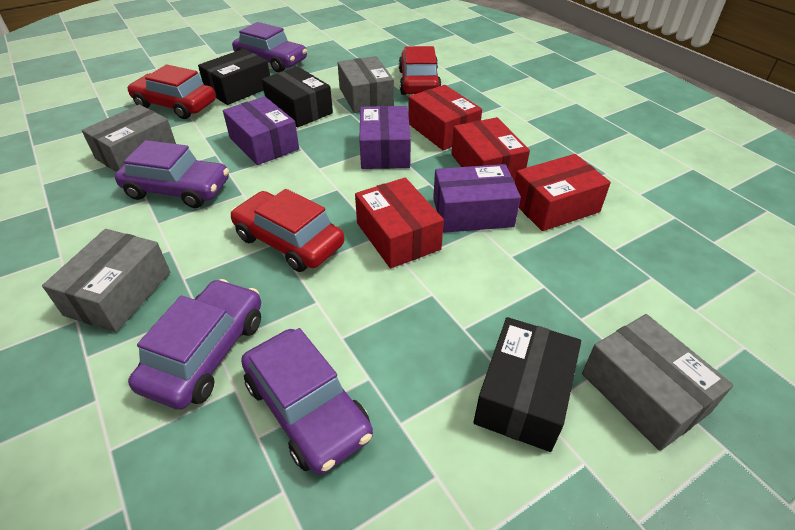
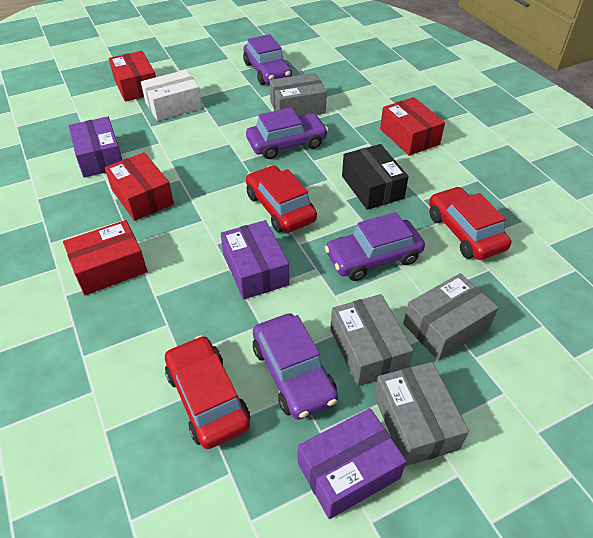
black box: [198,49,270,105] [262,67,333,128] [474,317,581,452] = 3 -> [342,144,409,210] = 1
white box: none = 0 -> [141,70,202,121] = 1

